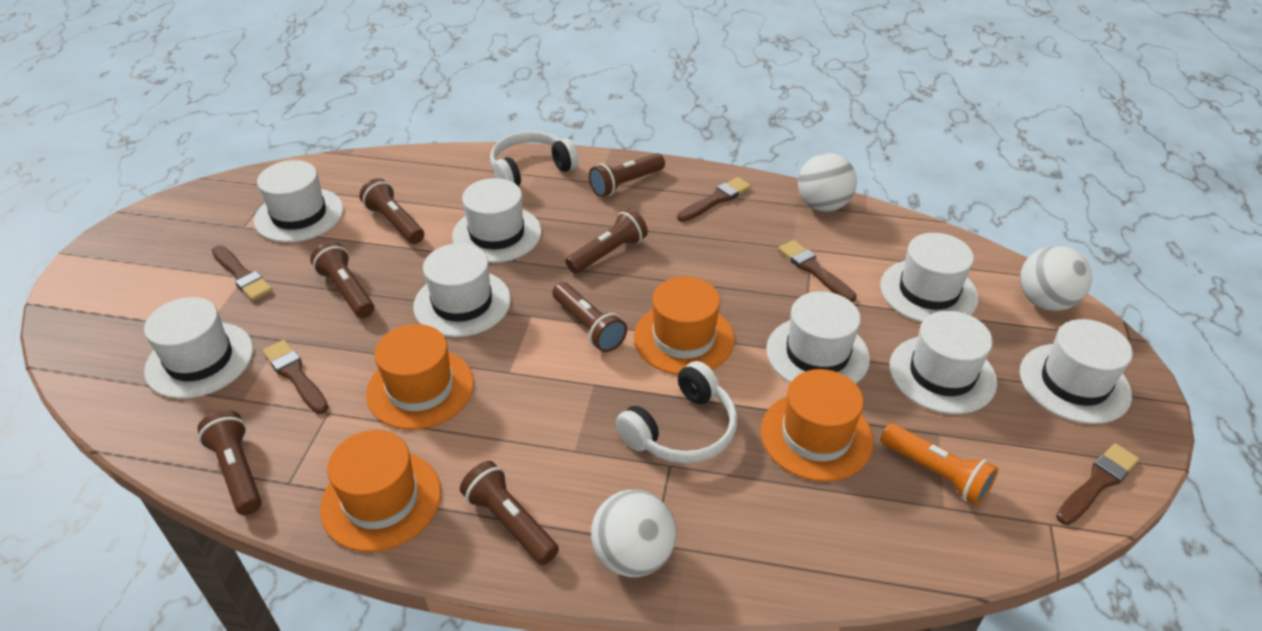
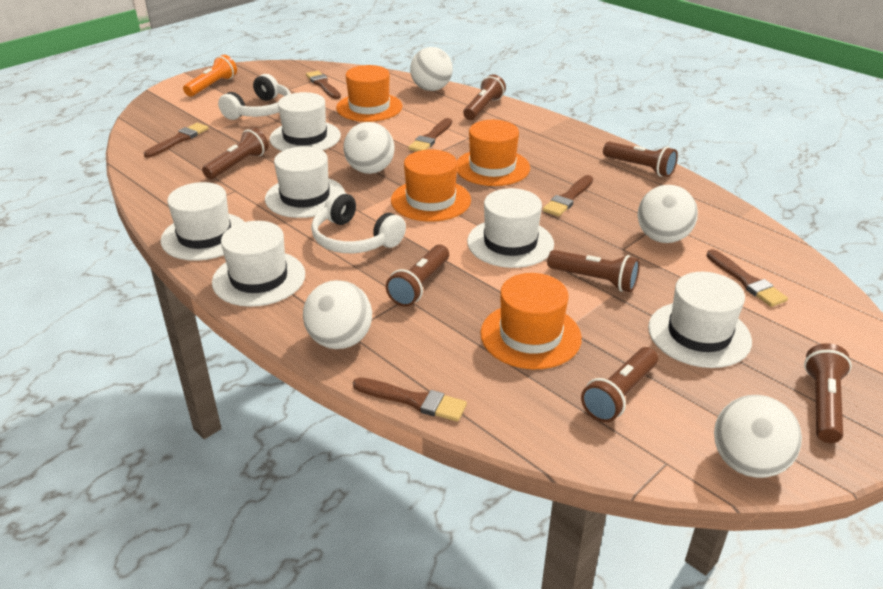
brown brush: [212,245,273,301] [262,340,329,414] [677,177,751,222] [778,240,857,302] [1056,443,1139,525] = 5 -> [144,123,209,158] [306,71,341,99] [353,377,467,422] [408,118,452,152] [543,175,593,216] [706,249,788,307] = 6
white ball: [591,490,676,577] [798,153,857,212] [1020,245,1092,311] = 3 -> [303,280,372,349] [343,122,395,174] [410,47,453,91] [637,185,698,243] [714,395,802,478] = 5
white hat: [144,297,253,399] [254,160,344,243] [413,243,511,337] [452,178,542,263] [766,291,870,384] [880,233,979,323] [889,311,997,414] [1020,319,1133,424] = 8 -> [160,182,244,261] [212,221,305,307] [265,146,345,218] [270,92,341,151] [467,188,554,268] [648,272,752,368] = 6

